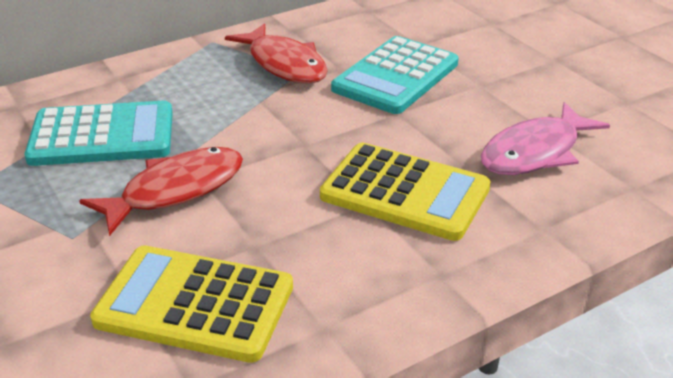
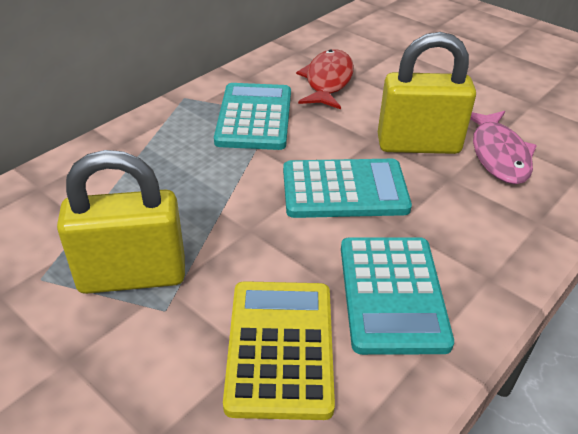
red fish: [79,147,243,236] [225,23,328,84] = 2 -> [296,49,354,109] = 1
turquoise calculator: [25,101,173,166] [331,36,459,114] = 2 -> [214,83,291,150] [283,159,412,218] [341,237,454,355] = 3
yellow calculator: [90,245,293,363] [320,143,491,241] = 2 -> [223,281,335,420] = 1
yellow padlock: none = 0 -> [57,150,185,294] [378,32,476,154] = 2

